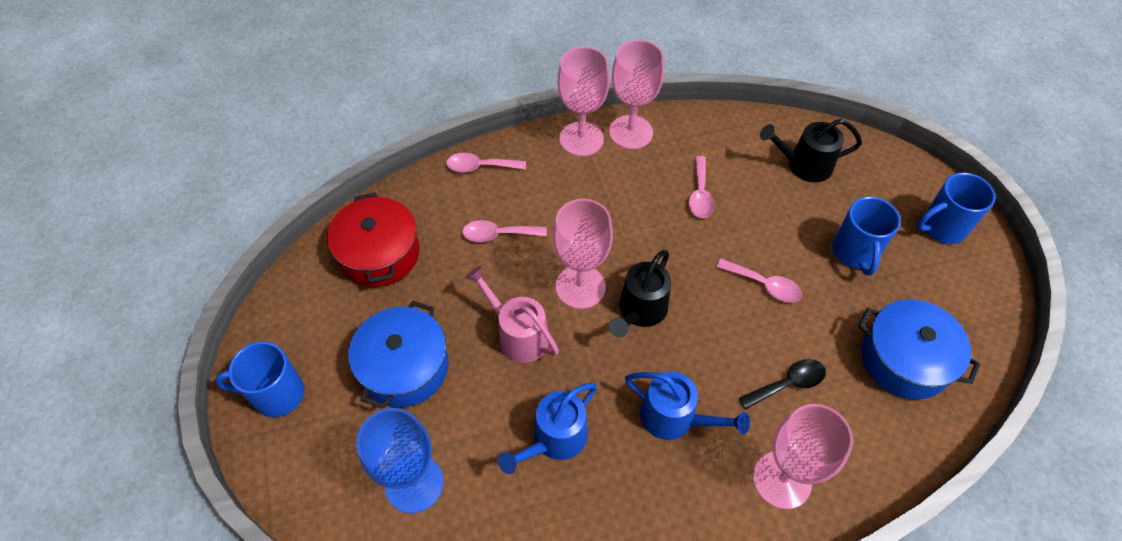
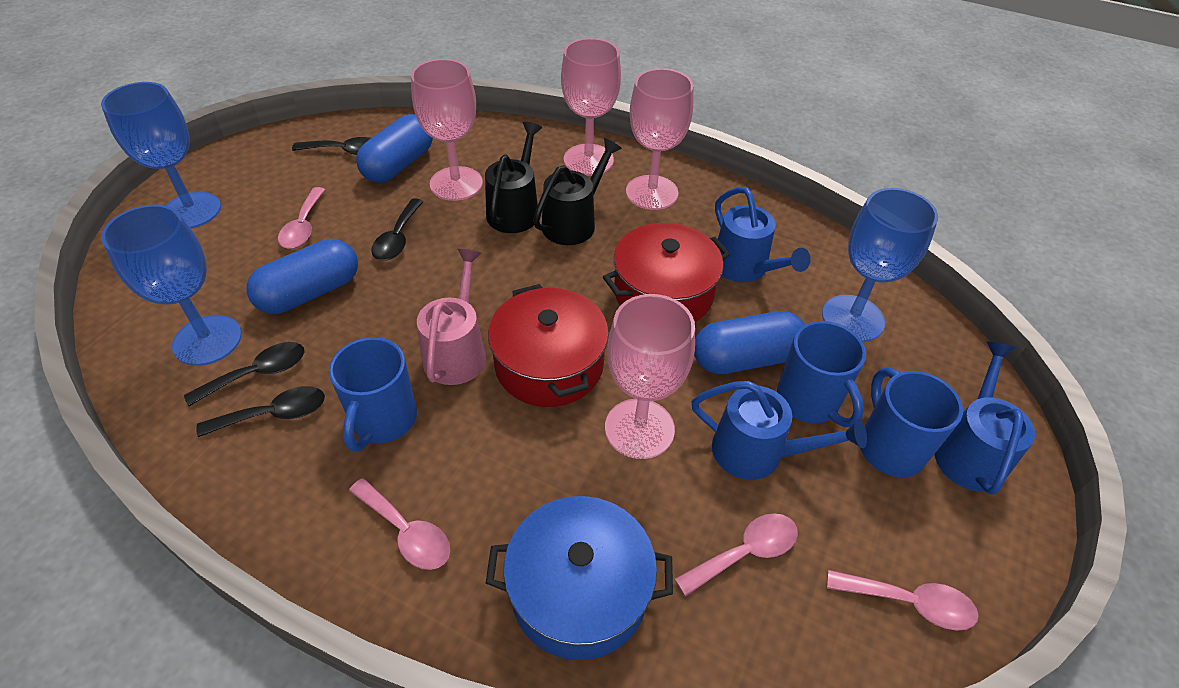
black spoon: [739,359,826,410] = 1 -> [184,342,305,406] [196,386,325,437] [292,137,371,155] [371,198,423,260] = 4
blue capsule: none = 0 -> [246,239,358,314] [356,114,433,183] [694,311,805,374] = 3
blue goblet: [356,408,444,513] = 1 -> [101,82,221,228] [101,204,242,366] [822,188,938,342] = 3
blue pot: [348,300,449,409] [858,299,980,400] = 2 -> [486,496,673,660] = 1
blue watering can: [498,383,597,474] [625,371,750,440] = 2 -> [692,381,867,480] [715,187,811,282] [935,342,1035,495] = 3
red pot: [327,192,420,287] = 1 -> [488,284,609,407] [603,223,730,322] = 2

